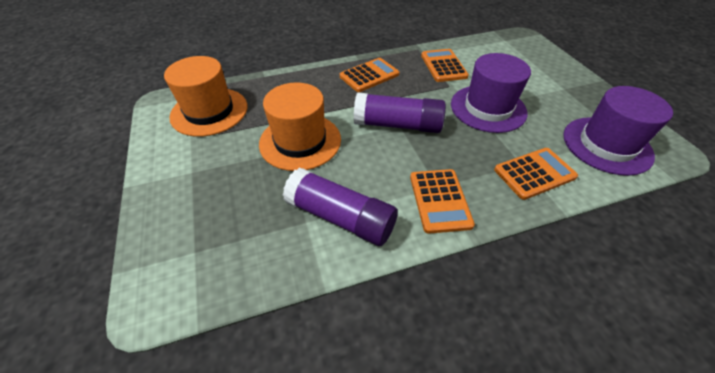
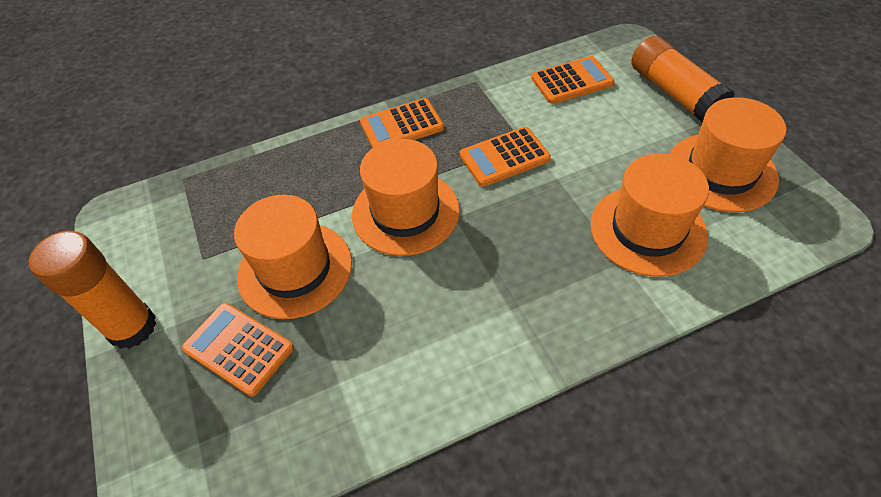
orange glue stick: none = 0 -> [29,231,157,349] [631,36,735,122] = 2
orange hat: [164,56,247,137] [259,82,341,171] = 2 -> [234,195,352,319] [352,139,460,256] [590,154,709,277] [669,97,786,212] = 4
purple glue stick: [283,168,398,246] [354,92,446,133] = 2 -> none = 0
purple hat: [451,53,531,133] [563,86,673,176] = 2 -> none = 0

